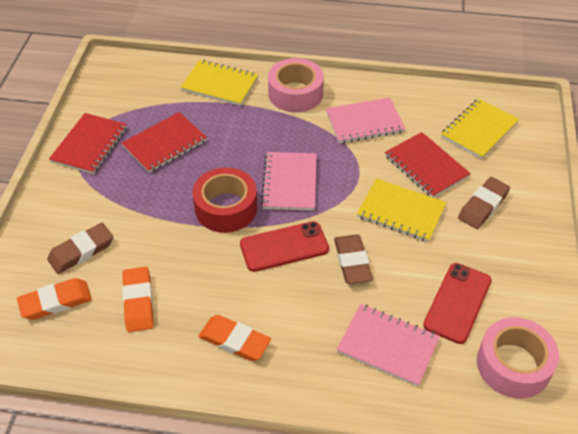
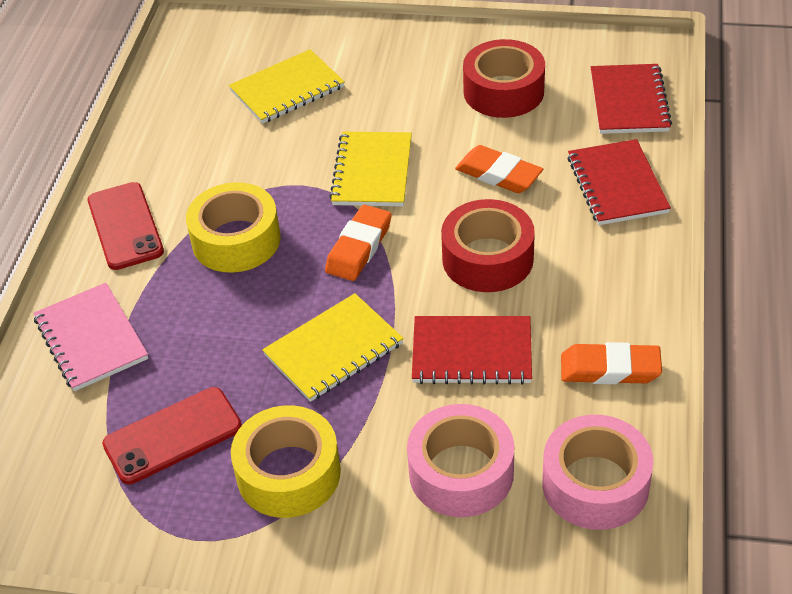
brown eraser: [47,223,113,274] [334,235,373,284] [458,177,510,229] = 3 -> none = 0
pink notebook: [261,152,317,211] [326,98,405,143] [337,304,440,387] = 3 -> [33,283,148,392] = 1
red tape: [192,167,257,233] = 1 -> [441,199,535,292] [463,39,545,118] = 2
yellow tape: none = 0 -> [186,182,281,273] [231,405,341,518] = 2

